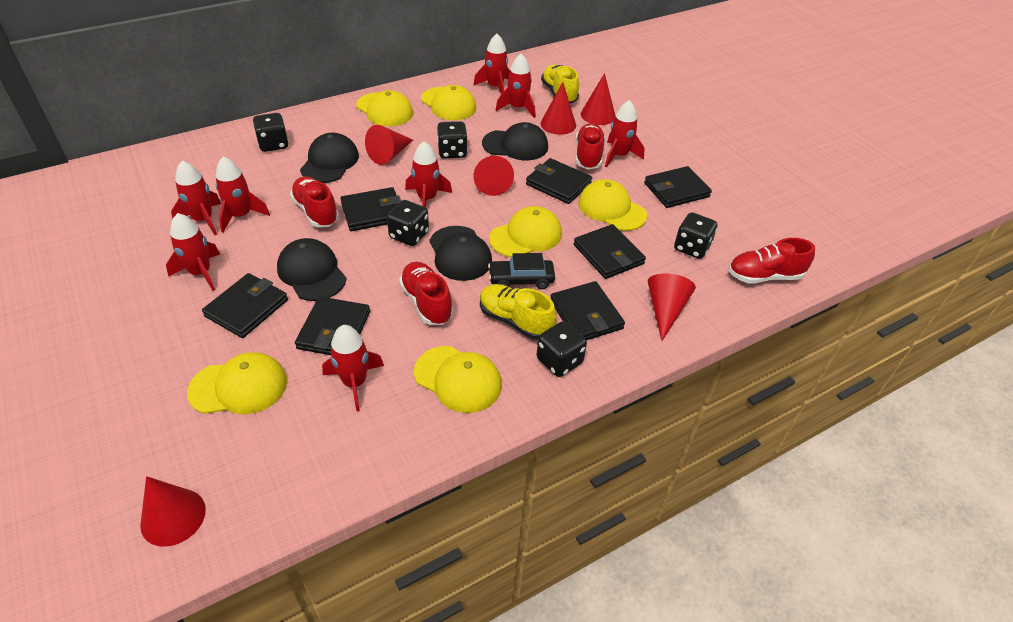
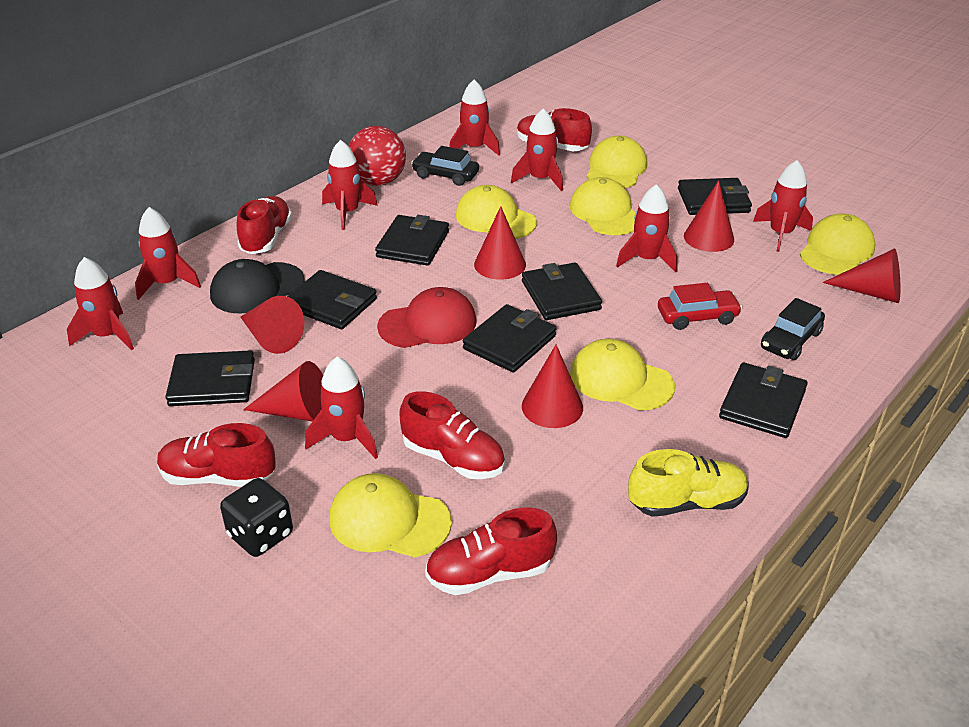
black cap: [277,238,347,301] [300,133,359,183] [429,226,492,281] [482,122,548,160] = 4 -> [210,259,305,313] = 1
black car: [488,253,555,289] = 1 -> [411,146,479,186] [761,298,825,360] = 2
black dice: [253,113,289,152] [387,200,429,246] [437,121,468,158] [536,321,587,377] [674,212,718,259] = 5 -> [220,478,293,557] = 1
red ball: none = 0 -> [349,126,406,186] = 1
red cap: none = 0 -> [377,287,477,348] = 1
red car: none = 0 -> [658,283,742,330] = 1
red shoe: [290,176,339,227] [399,262,453,325] [576,123,605,170] [729,238,815,284] = 4 -> [157,423,276,487] [237,196,292,254] [399,391,505,479] [425,507,557,595] [517,108,592,151] = 5
yellow shoe: [480,284,557,339] [541,64,579,103] = 2 -> [628,449,749,517] = 1

